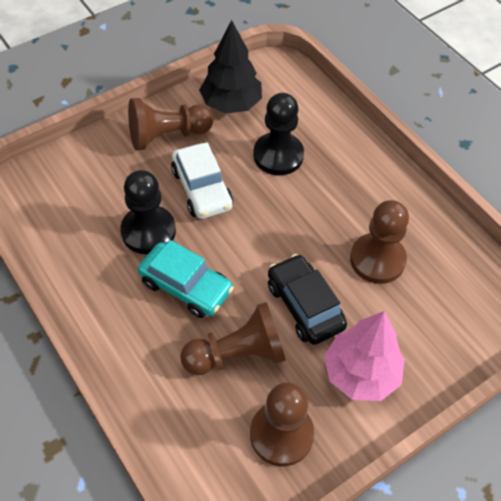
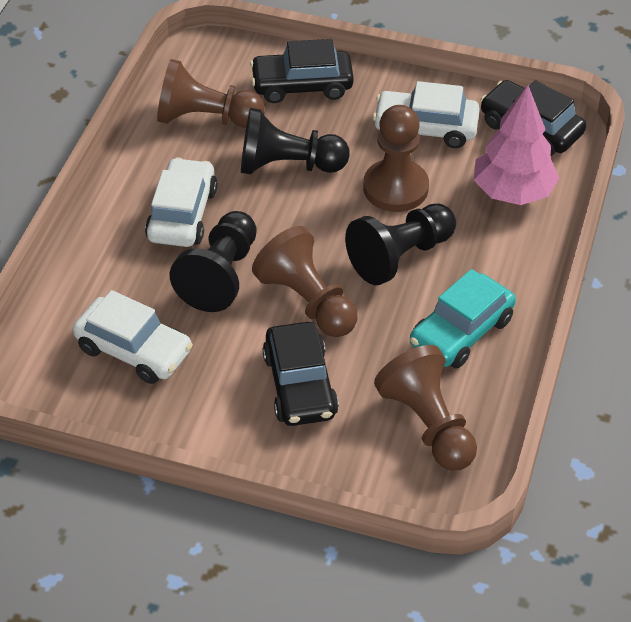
black car: [268,254,347,345] = 1 -> [250,39,354,103] [263,322,339,426] [480,80,586,156] = 3
black pawn: [120,170,176,254] [253,93,304,175] = 2 -> [170,211,257,312] [241,108,350,174] [345,204,456,285] = 3
black tree: [199,20,262,114] = 1 -> none = 0
white car: [171,142,233,219] = 1 -> [73,290,193,384] [145,157,218,247] [373,81,480,148] = 3

